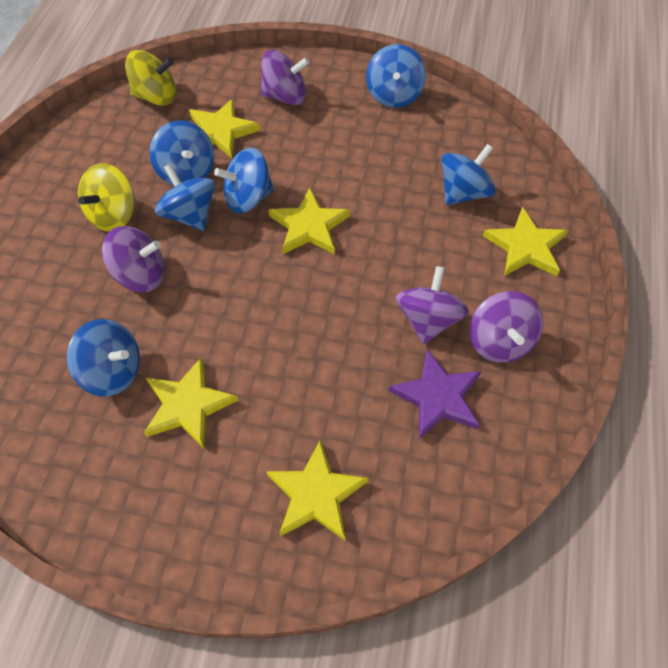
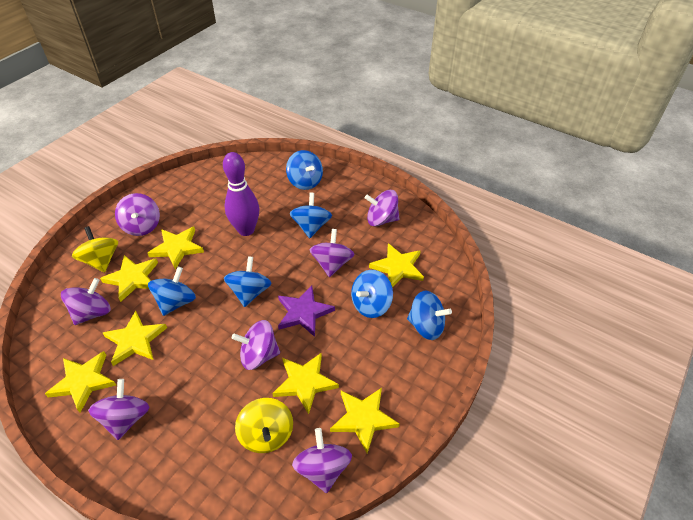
purple bowling pin: none = 0 -> [223,152,259,236] = 1
purple spinning top: [102,226,164,292] [261,50,309,105] [396,266,469,344] [469,291,543,363] = 4 -> [61,278,111,325] [88,379,149,440] [115,193,160,236] [232,320,280,370] [292,428,352,493] [310,229,354,277] [365,190,400,226] = 7
yellow star: [144,357,238,448] [189,99,260,158] [266,440,368,541] [269,188,350,255] [483,207,568,276] = 5 -> [45,351,116,413] [100,255,158,302] [103,311,167,366] [148,226,204,269] [272,353,339,414] [330,388,400,453] [369,243,424,288] = 7

